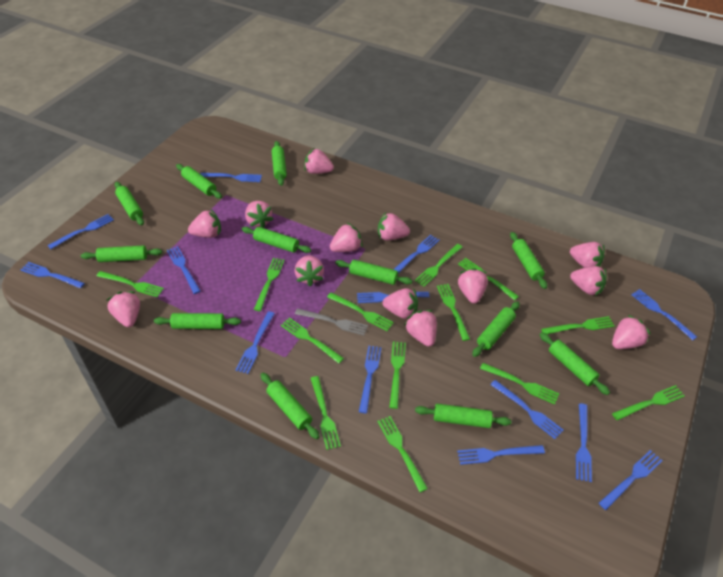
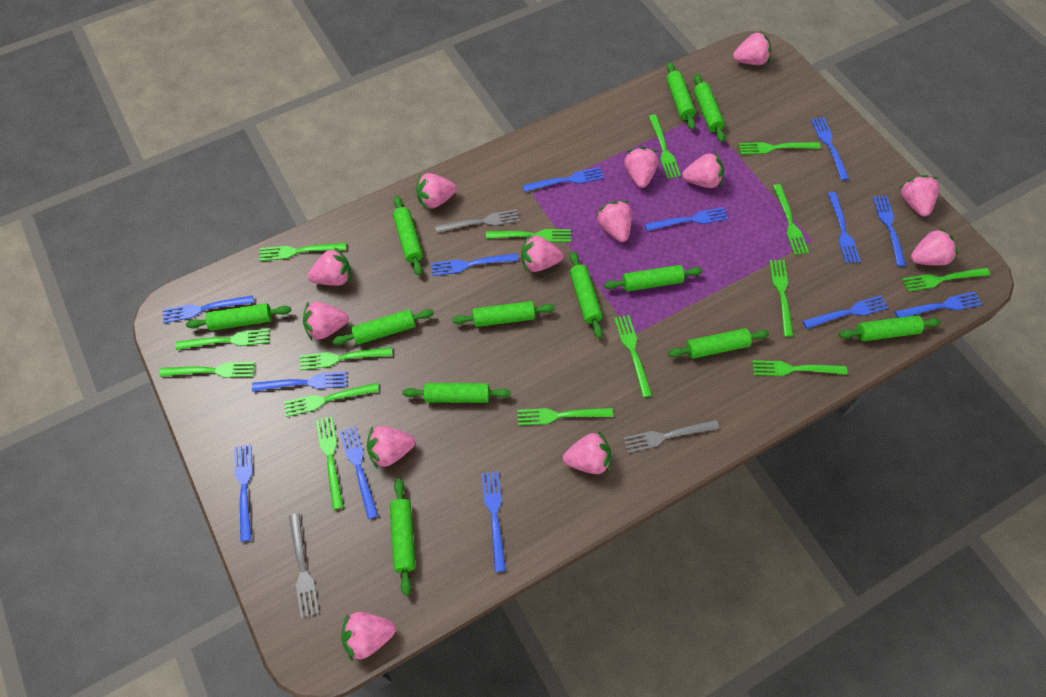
green fork: [96,271,164,297] [254,258,285,311] [281,317,344,363] [311,376,341,450] [327,293,394,331] [377,416,428,493] [389,342,406,409] [415,244,462,287] [437,284,470,341] [458,258,519,300] [480,363,559,405] [541,316,615,334] [612,385,685,420] = 13 -> [160,362,255,378] [176,328,269,350] [259,243,346,261] [284,383,379,417] [300,347,392,370] [316,416,343,510] [486,229,571,242] [517,408,613,425] [614,315,652,397] [649,115,681,179] [739,142,821,155] [752,360,847,376] [769,260,794,337] [773,184,809,255] [902,268,990,292] = 15
grey fork: [295,308,368,335] = 1 -> [289,513,319,618] [435,209,520,233] [623,420,719,453] = 3

